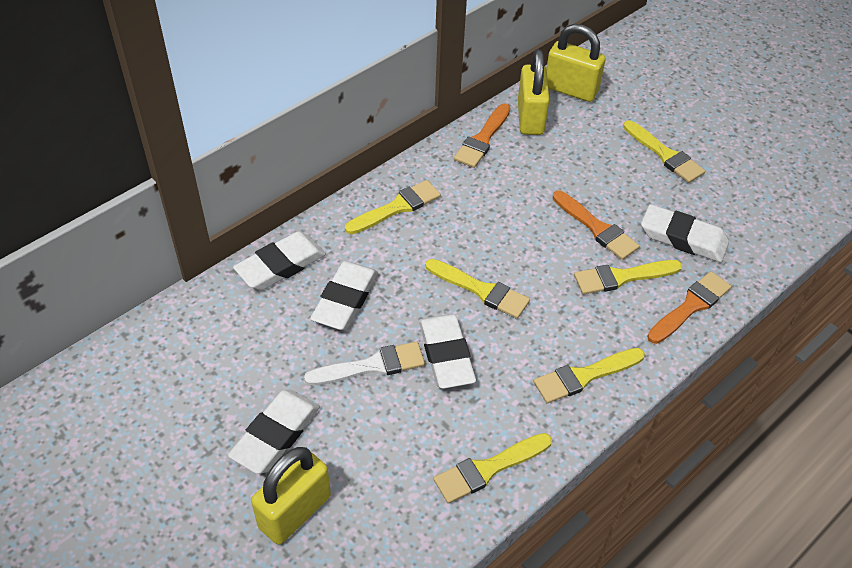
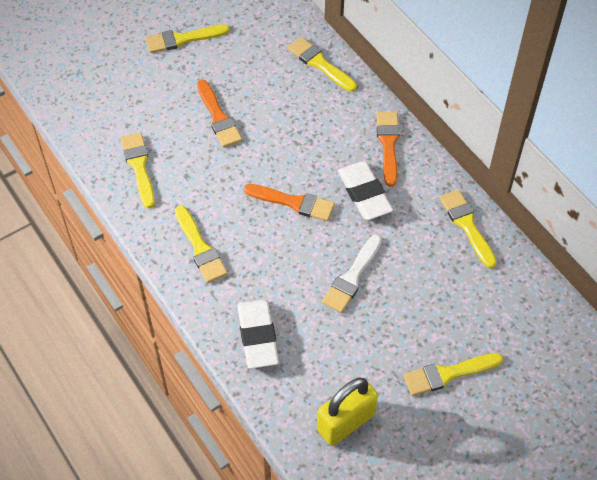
white eraser: [228,390,320,474] [233,231,326,290] [310,261,378,330] [419,314,476,389] [641,204,729,262] = 5 -> [237,300,279,369] [338,162,393,220] = 2
yellow padlock: [251,447,331,545] [518,49,550,135] [546,24,605,102] = 3 -> [317,378,378,446] = 1

